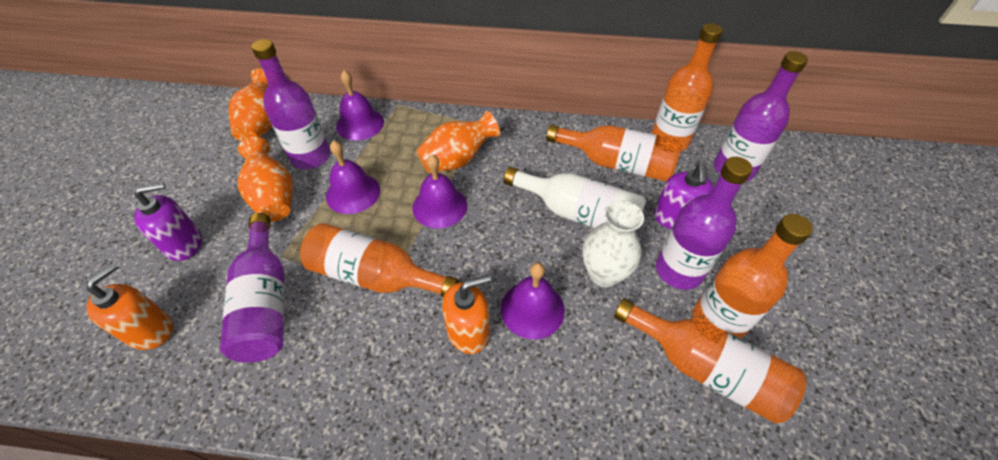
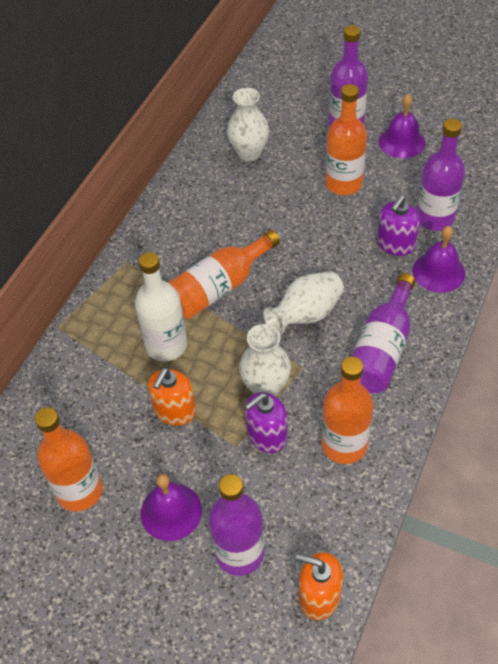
orange bottle: [300,223,459,297] [546,125,681,181] [614,298,807,424] [651,23,723,151] [692,214,813,339] = 5 -> [35,407,103,512] [168,230,280,319] [321,356,373,464] [325,84,367,195] = 4
orange vase: [228,69,272,142] [238,137,293,222] [416,111,501,173] = 3 -> none = 0
purple bell: [326,140,380,214] [336,70,384,140] [412,154,467,229] [501,263,565,340] = 4 -> [141,474,202,541] [379,94,425,158] [413,226,465,293] = 3
white vase: [583,200,644,287] = 1 -> [227,88,269,162] [239,324,291,396] [263,271,344,335] = 3

